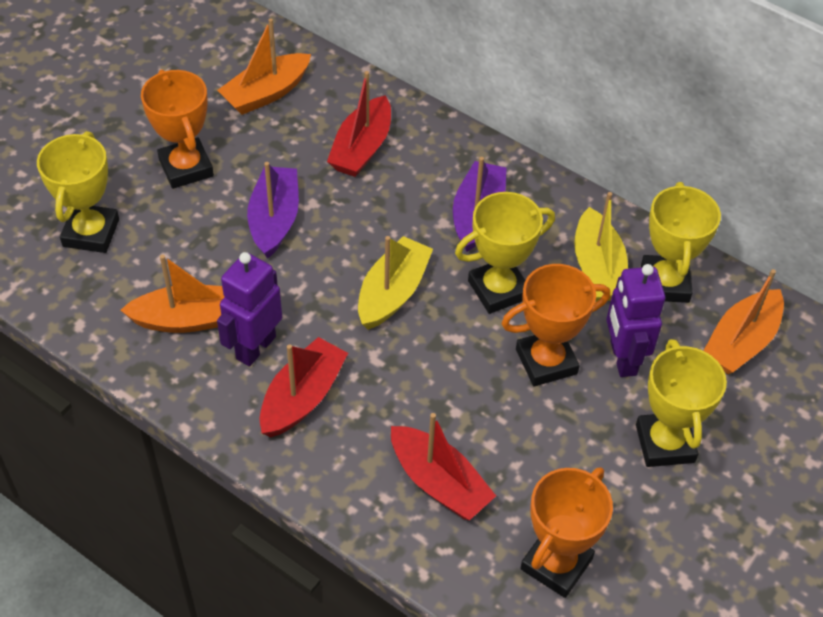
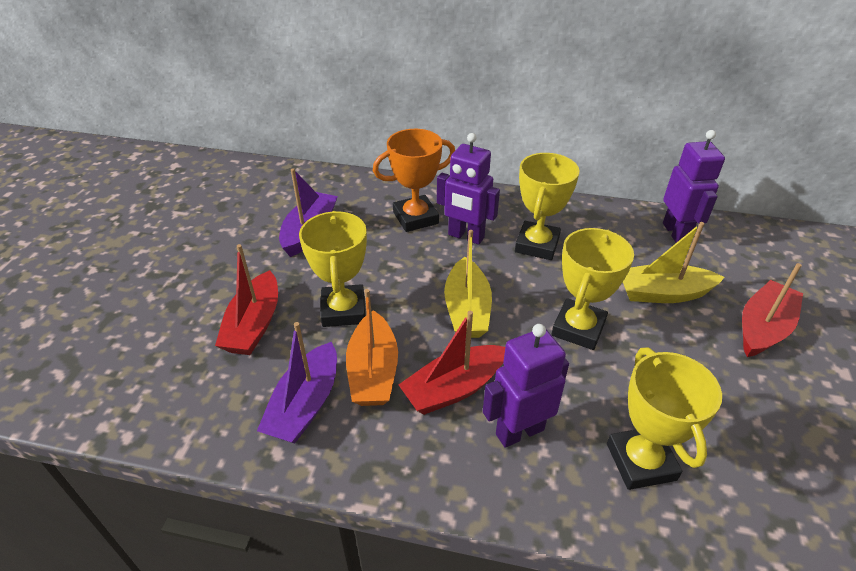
orange boat: [120,254,224,333] [217,18,311,115] [703,269,784,374] = 3 -> [346,289,398,406] = 1
orange trophy: [141,70,214,189] [501,264,610,386] [520,467,613,598] = 3 -> [373,129,455,232] = 1
purple robot: [217,252,282,366] [606,264,665,377] = 2 -> [437,133,500,245] [483,324,569,448] [663,130,725,243] = 3

